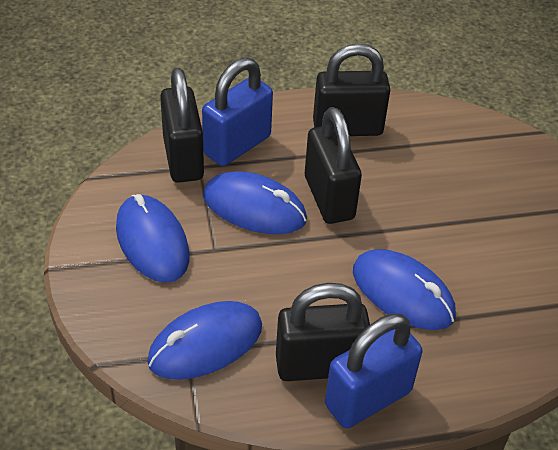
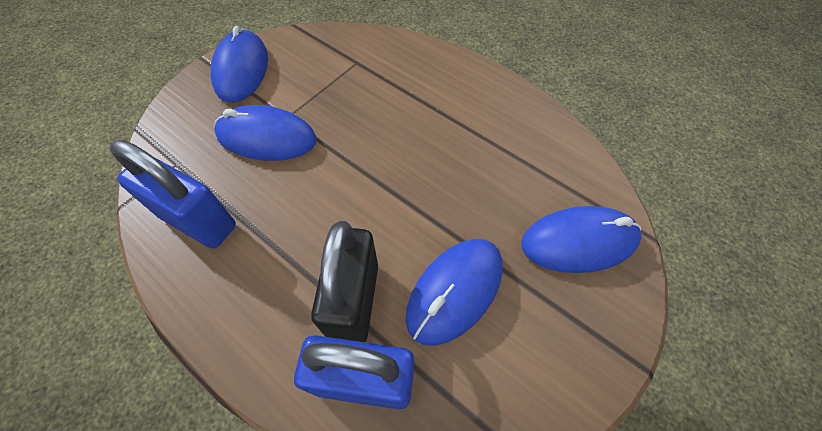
black padlock: [160,68,204,183] [276,283,370,381] [305,107,362,224] [313,43,390,136] = 4 -> [311,221,378,342] = 1

